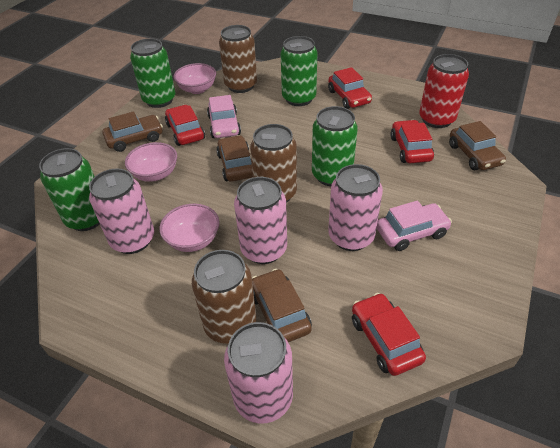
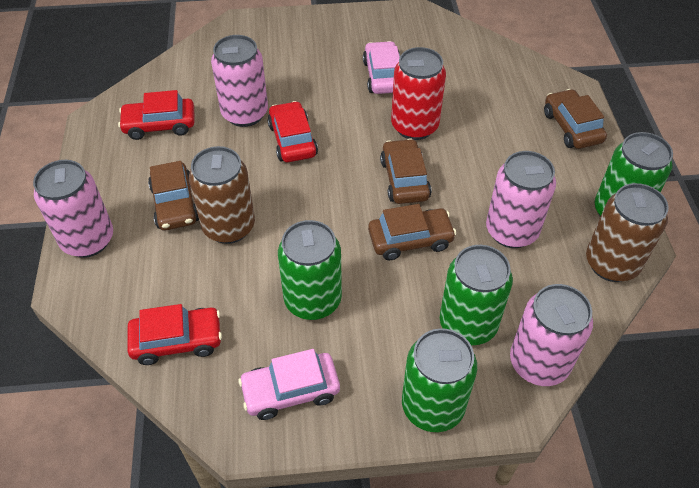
brown can: [192,250,256,344] [219,25,257,93] [250,124,297,203] = 3 -> [189,146,255,244] [586,183,669,282] = 2
pink bowl: [125,142,177,182] [159,204,219,252] [173,63,216,94] = 3 -> none = 0
red car: [165,105,205,146] [328,67,372,109] [352,293,426,376] [390,120,434,163] = 4 -> [118,90,195,140] [127,304,222,365] [268,101,318,162] = 3

